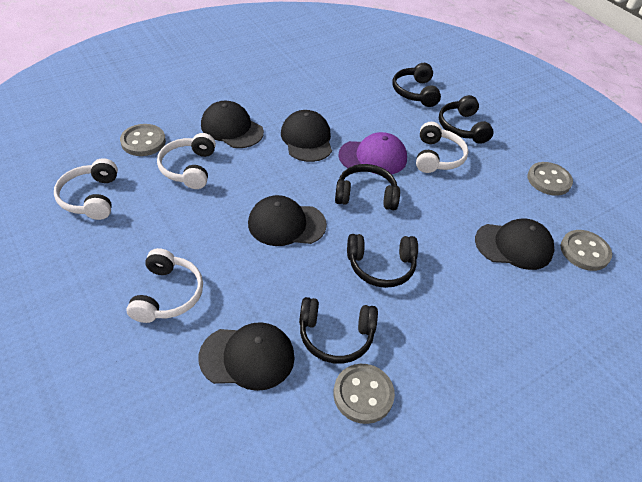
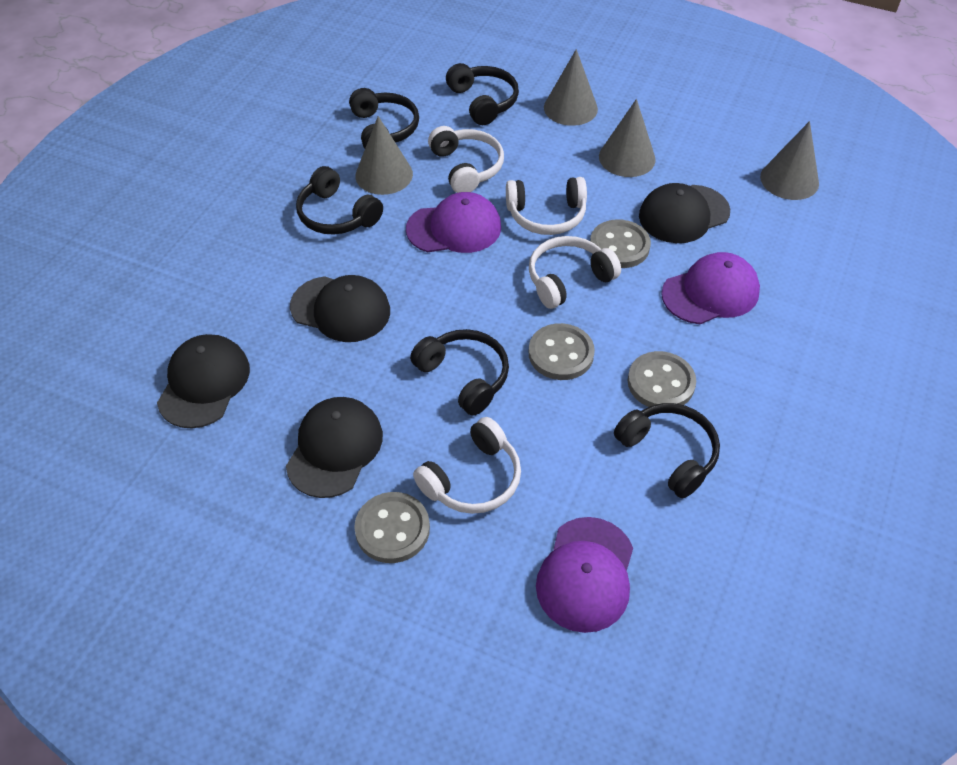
black cap: [199,322,295,391] [201,101,264,148] [248,195,327,246] [281,110,332,162] [475,219,554,270] = 5 -> [157,334,250,428] [286,397,383,498] [290,275,390,342] [639,183,730,243] = 4
grey cone: none = 0 -> [355,116,413,195] [544,49,598,126] [599,99,656,177] [760,121,819,200] = 4
purple cap: [339,132,407,175] = 1 -> [406,192,501,253] [536,517,633,633] [661,252,760,324] = 3

